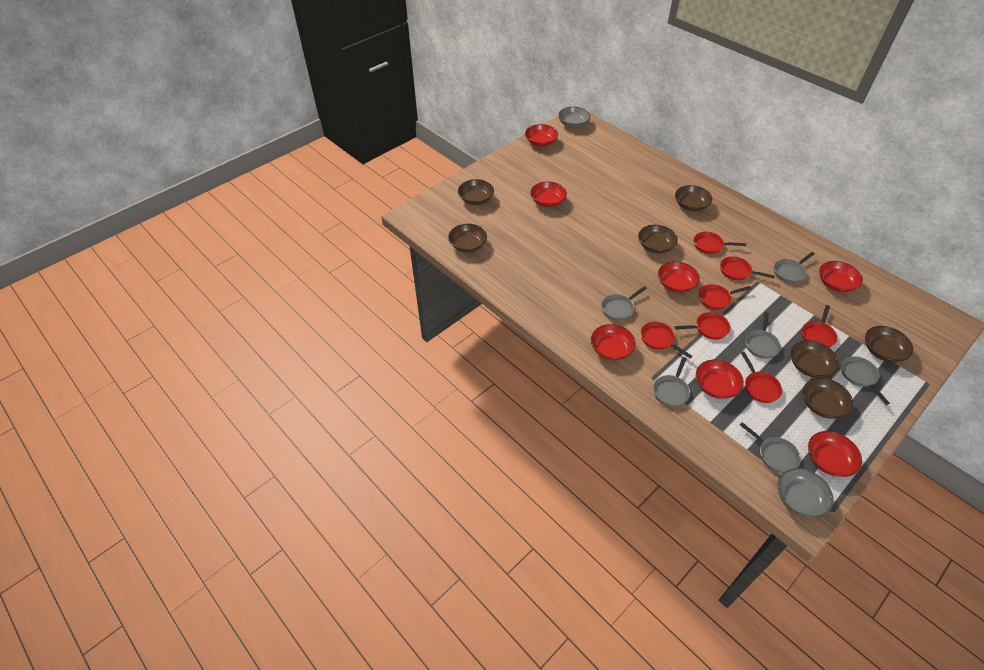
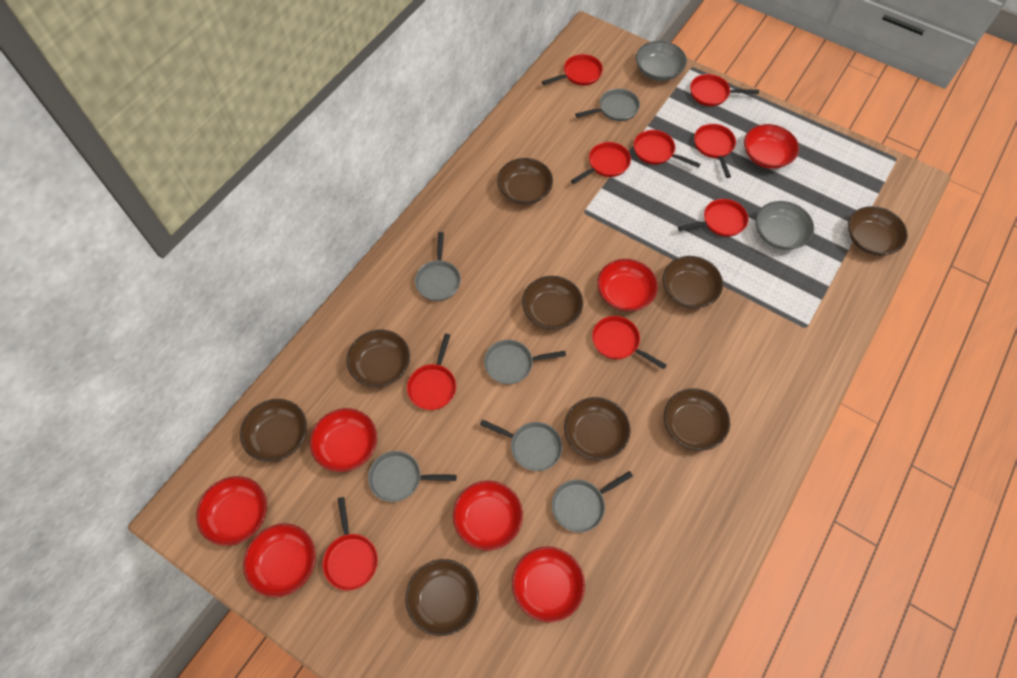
brown bowl: [448,224,487,252] [458,179,494,205] [638,225,678,253] [675,185,712,211] [791,340,839,378] [803,378,853,419] [865,326,914,362] = 7 -> [240,399,307,462] [347,330,410,387] [405,559,479,636] [497,158,553,204] [522,276,583,329] [564,397,631,460] [663,256,723,308] [664,388,730,451] [848,206,908,255] = 9
red pan: [641,322,692,358] [675,312,731,340] [694,232,746,254] [699,284,751,310] [720,256,775,280] [741,351,783,403] [802,305,838,347] = 7 -> [322,497,378,591] [407,334,456,410] [542,54,603,86] [571,142,631,184] [592,316,667,369] [634,130,701,168] [678,199,748,237] [690,74,759,106] [694,124,736,178] = 9

